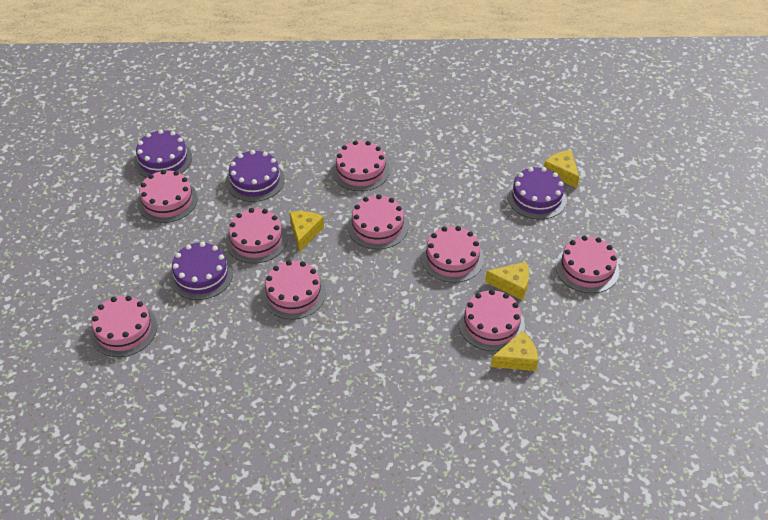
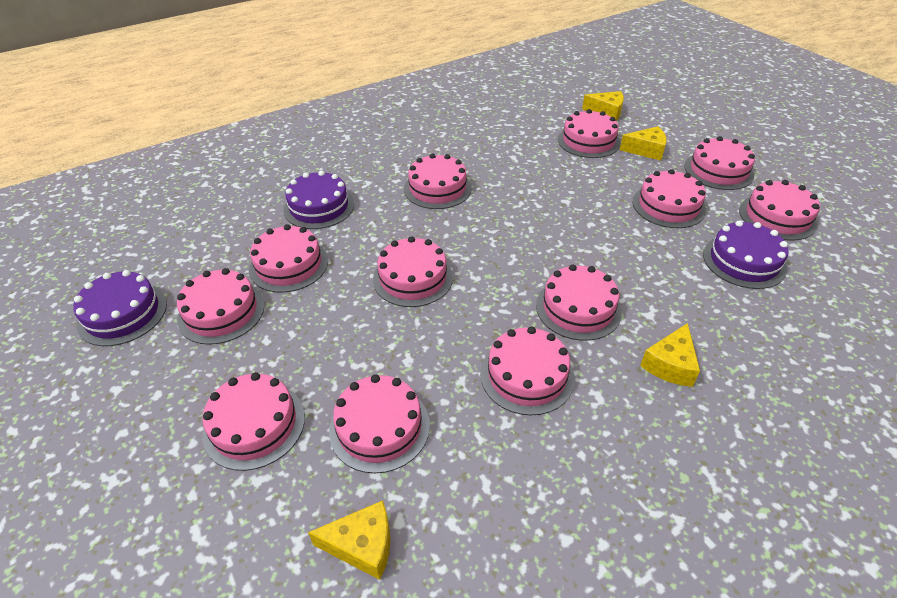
pink cake: [90,296,157,357] [137,170,198,223] [226,208,287,263] [261,260,326,319] [332,140,390,191] [347,194,408,249] [421,226,484,283] [459,290,525,351] [556,236,619,293] = 9 -> [177,268,265,345] [202,372,305,471] [249,224,328,293] [329,374,430,473] [373,236,453,307] [404,154,472,209] [480,327,575,415] [536,264,622,341] [558,109,621,158] [633,169,706,228] [684,136,755,190] [739,180,820,241] = 12
purple cake: [134,129,192,178] [169,242,233,300] [226,150,285,202] [507,167,567,219] = 4 -> [73,270,167,346] [284,171,354,229] [703,220,789,289] = 3

